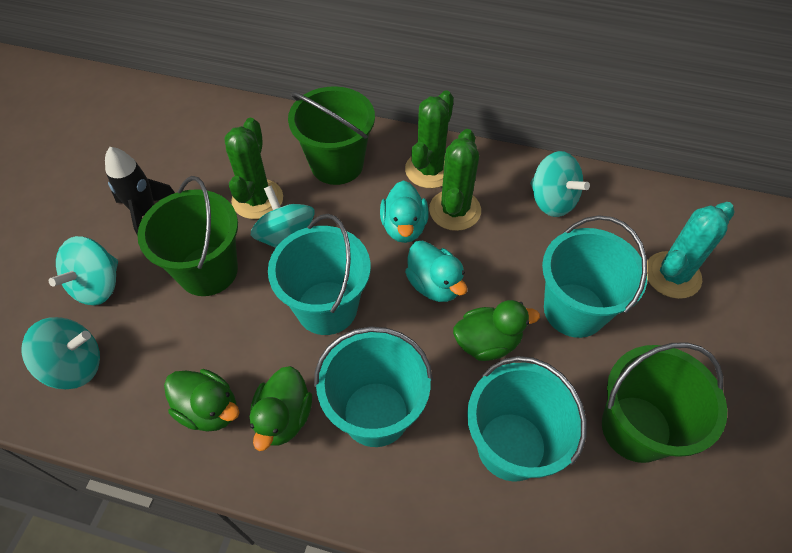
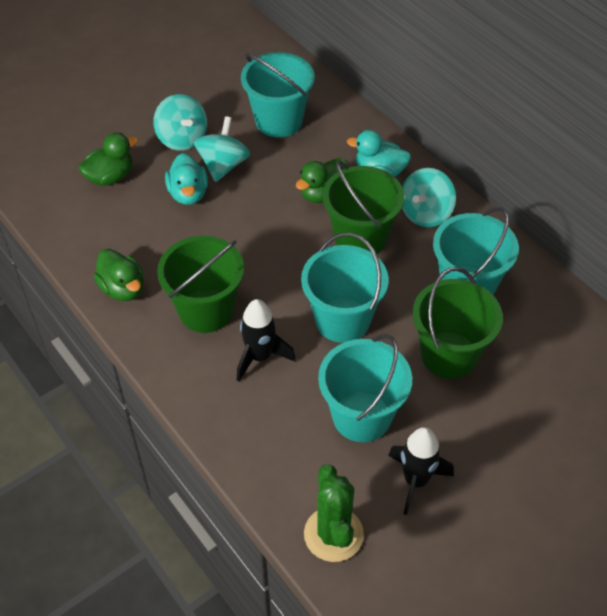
black rocket: [105,147,175,234] = 1 -> [237,299,296,381] [388,427,454,515] = 2
green cactus: [225,118,283,219] [405,90,454,188] [429,129,481,231] = 3 -> [304,464,364,562] = 1
turquoise cactus: [647,202,735,299] = 1 -> none = 0
turquoise spinning top: [22,317,100,389] [49,236,118,305] [251,185,315,248] [530,151,590,217] = 4 -> [153,94,207,151] [194,116,250,182] [402,168,456,227] = 3

